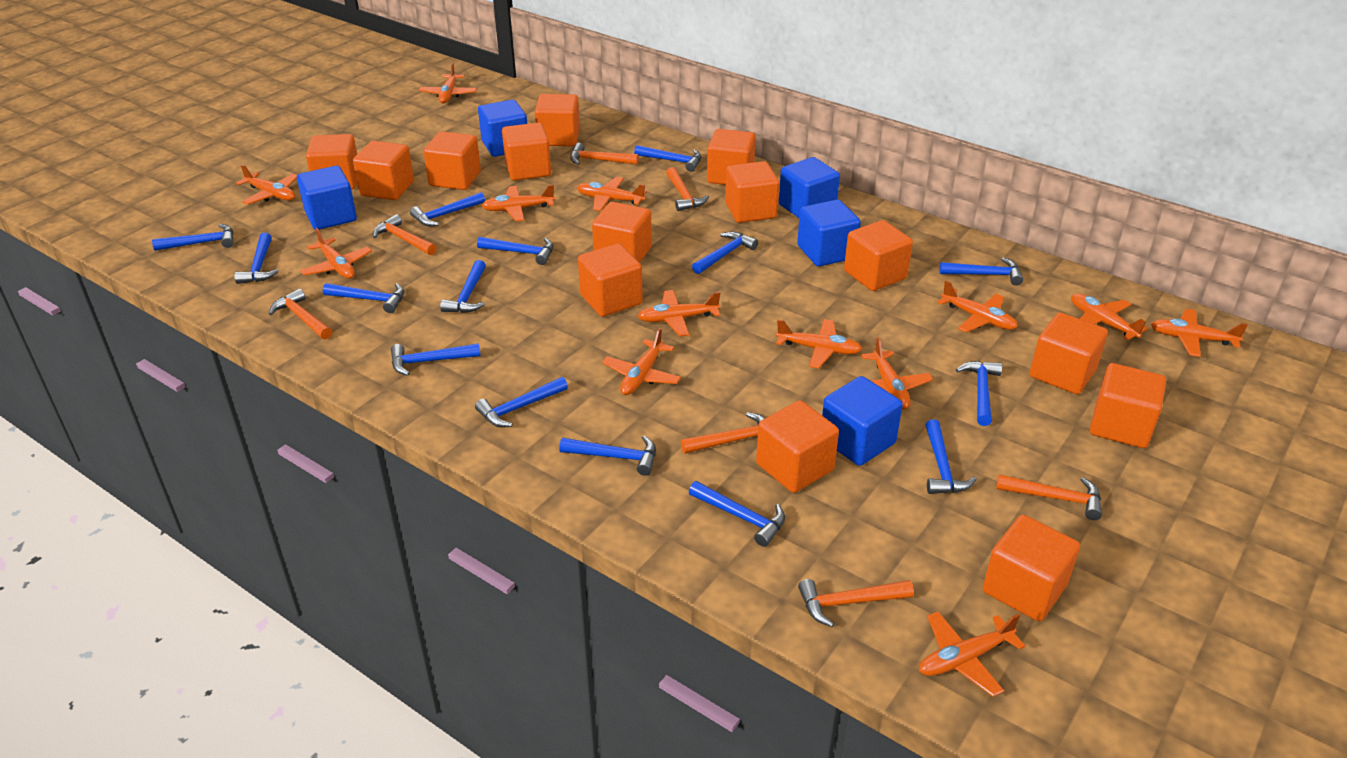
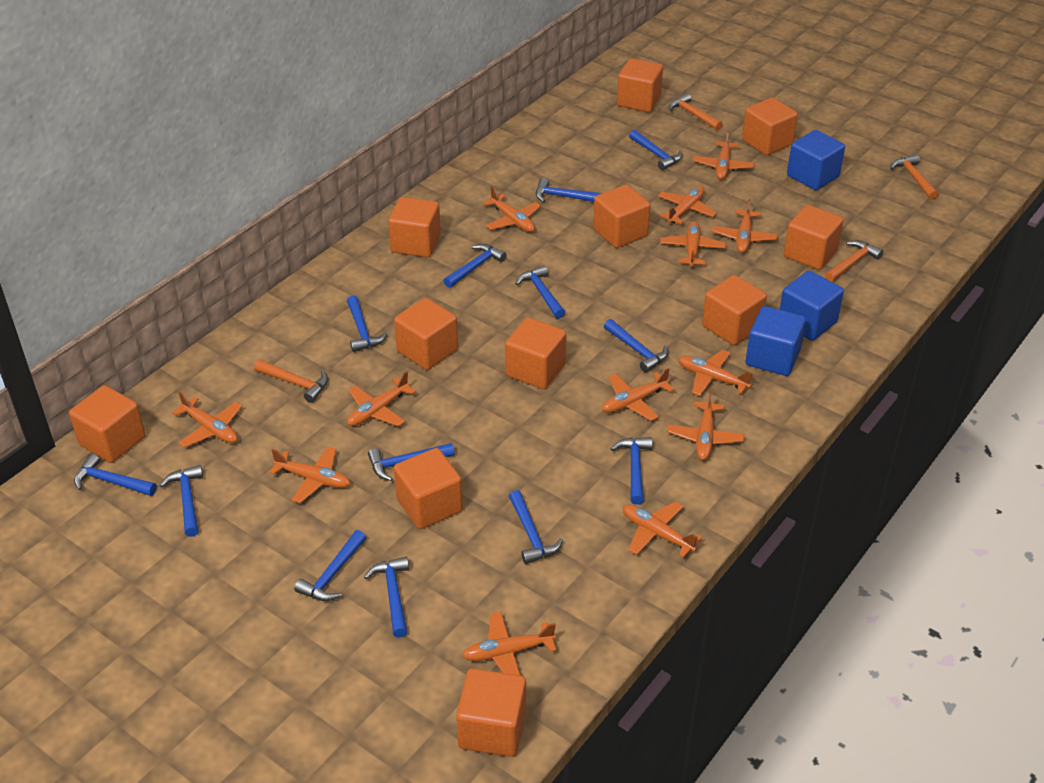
blue cube: [297,166,357,230] [478,100,527,157] [779,157,840,218] [797,199,861,267] [822,376,903,466] = 5 -> [746,306,806,376] [780,271,844,341] [787,130,845,190] = 3
blue hammer: [152,224,234,251] [234,233,279,284] [323,283,404,313] [391,343,481,376] [410,192,485,226] [440,260,486,313] [475,377,568,427] [477,237,553,265] [559,436,656,476] [634,145,702,172] [689,481,785,547] [692,231,758,274] [925,419,977,494] [939,257,1024,286] [956,361,1002,426] = 15 -> [74,454,157,496] [160,465,203,537] [294,530,366,601] [347,296,387,352] [364,557,409,638] [368,443,455,481] [443,244,506,288] [509,490,563,564] [515,265,565,319] [536,177,602,202] [604,319,668,372] [611,437,653,505] [629,130,682,170] = 13
orange cube: [306,134,357,189] [353,141,414,200] [424,131,481,190] [502,123,551,181] [535,94,580,146] [578,243,643,317] [592,202,652,263] [707,129,756,185] [725,161,779,223] [756,400,839,493] [844,220,913,291] [983,515,1080,621] [1030,312,1108,394] [1090,363,1166,448] = 14 -> [69,385,145,463] [388,197,441,257] [394,298,458,370] [394,448,463,529] [456,668,526,757] [505,317,566,389] [593,184,650,248] [617,58,663,112] [702,275,767,345] [742,97,798,155] [783,205,844,270] = 11
orange hammer: [269,288,332,340] [373,214,437,255] [570,143,639,165] [666,167,709,211] [681,412,765,454] [798,579,914,627] [996,474,1102,520] = 7 -> [254,360,328,403] [669,93,723,130] [824,240,883,282] [890,154,939,200] = 4

